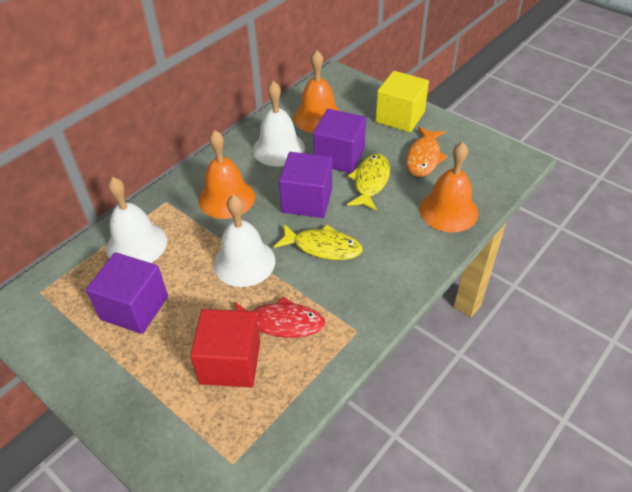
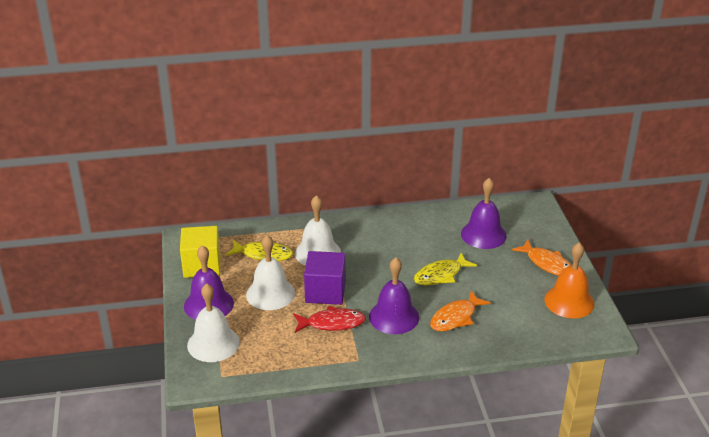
orange bell: [198,130,255,219] [293,50,340,133] [419,142,478,232] = 3 -> [544,242,595,318] = 1
orange fish: [406,127,448,177] = 1 -> [430,291,491,331] [512,239,571,276] = 2
purple bell: none = 0 -> [184,245,234,320] [369,257,419,334] [461,178,507,249] = 3
purple cube: [86,252,168,334] [279,152,332,218] [313,109,366,173] = 3 -> [304,251,346,305] = 1
red cube: [190,309,260,387] = 1 -> none = 0

